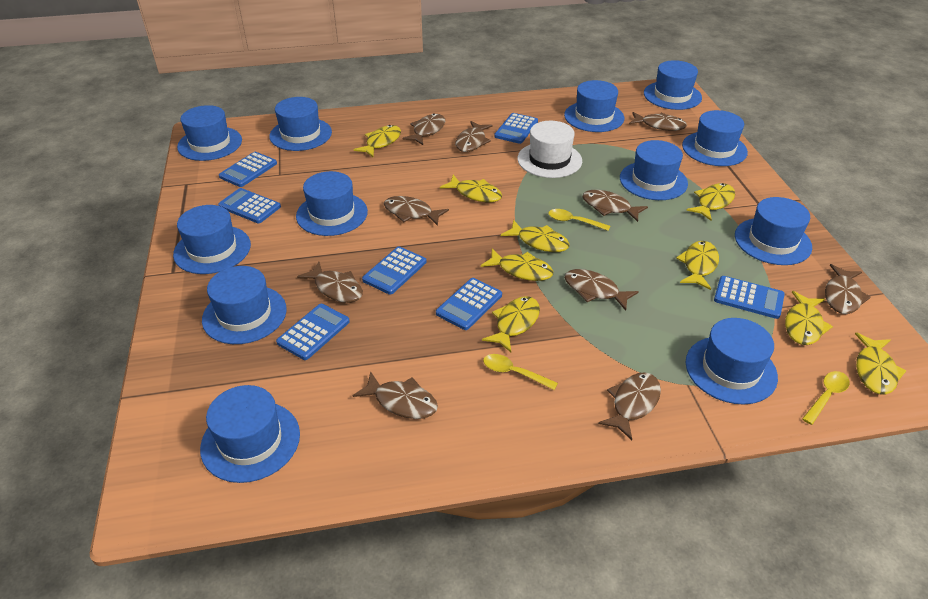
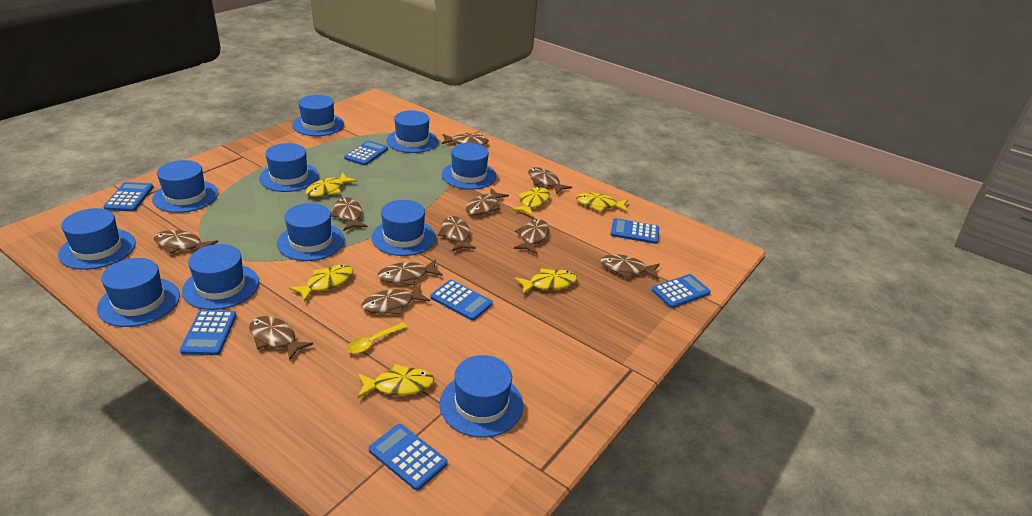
blue hat: [173,205,251,274] [177,105,242,161] [200,385,300,483] [202,266,287,344] [269,97,332,151] [296,171,368,236] [564,80,624,132] [620,140,688,200] [644,60,702,110] [682,110,748,166] [686,318,778,405] [735,197,812,265] = 12 -> [58,208,136,270] [97,258,180,327] [152,160,218,213] [182,244,259,310] [259,143,319,192] [277,203,344,261] [292,95,344,136] [372,200,436,256] [386,110,438,153] [440,355,523,438] [442,143,497,190] = 11
brown fish: [297,262,363,303] [353,371,438,419] [384,196,449,226] [402,113,445,145] [455,121,493,152] [564,269,639,311] [582,190,648,222] [598,372,661,440] [629,112,687,131] [825,264,871,314] = 10 -> [154,230,218,254] [249,316,313,361] [331,197,367,231] [362,285,430,315] [378,259,443,286] [438,216,476,251] [442,133,489,145] [466,188,509,215] [514,219,549,254] [528,167,572,194] [600,254,660,280] = 11
white hat: [517,121,582,178] = 1 -> none = 0
yellow fish: [353,125,401,157] [440,175,502,202] [481,248,554,281] [482,296,540,352] [501,220,570,252] [676,241,719,290] [686,183,735,221] [785,291,833,345] [855,333,906,395] = 9 -> [289,265,353,302] [306,173,357,197] [358,364,434,398] [512,187,550,217] [514,268,577,294] [576,193,628,212] = 6
yellow spoon: [483,354,558,390] [548,209,610,231] [802,371,850,425] = 3 -> [347,323,407,354] = 1

